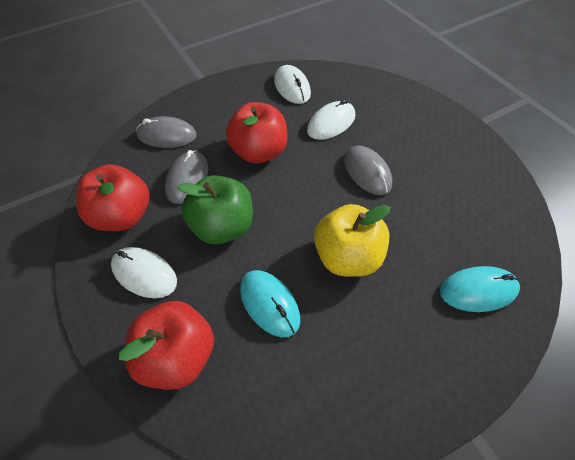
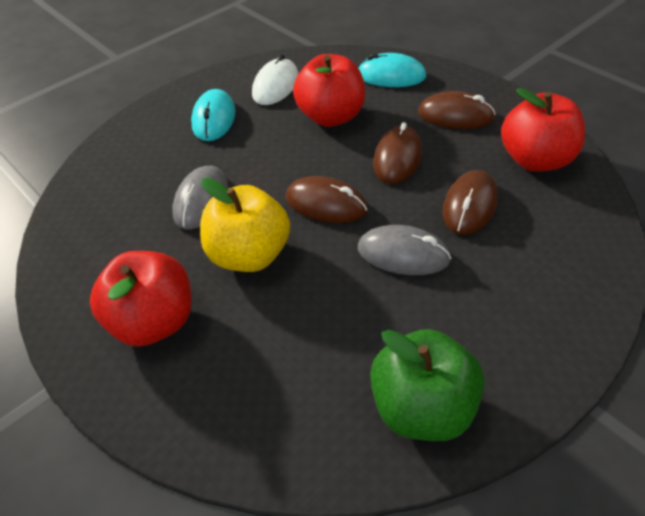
brown mouse: none = 0 -> [285,176,367,223] [373,122,422,184] [418,91,496,129] [442,170,498,235] = 4
grey mouse: [136,116,197,148] [165,150,208,204] [344,146,392,195] = 3 -> [172,166,228,229] [358,225,451,275] = 2
white mouse: [111,247,177,298] [274,65,311,104] [307,99,355,140] = 3 -> [252,54,298,105] = 1

